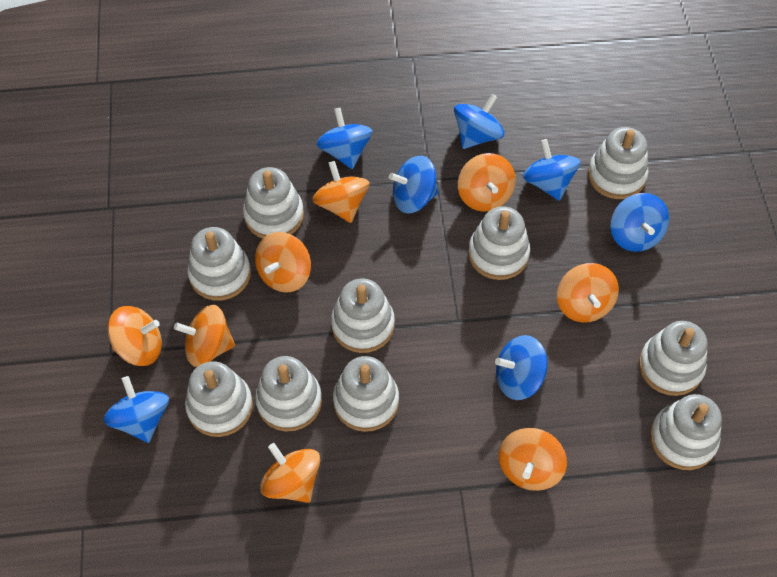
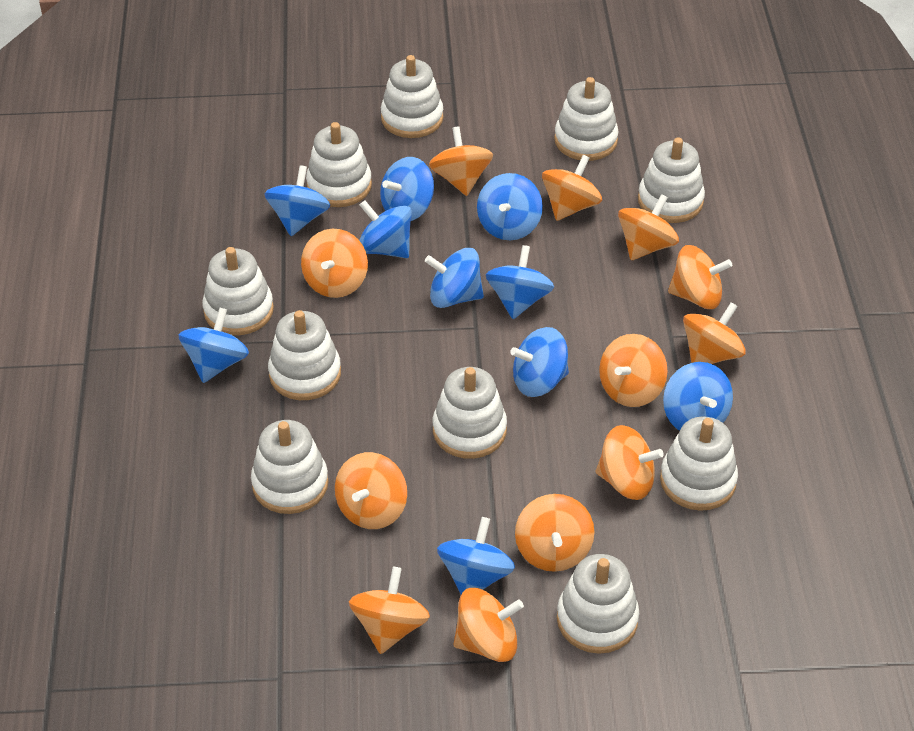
blue spinning top: [104,376,169,443] [316,108,373,169] [389,156,438,213] [454,94,504,149] [495,335,548,400] [522,139,581,201] [610,193,669,252] = 7 -> [179,308,249,383] [264,165,330,236] [359,200,412,258] [380,157,434,221] [425,248,484,308] [437,517,515,594] [477,173,543,240] [486,245,554,319] [510,327,569,397] [663,362,733,431] = 10
orange spinning top: [107,306,162,366] [174,305,235,367] [255,232,311,293] [260,443,321,503] [312,161,370,223] [458,153,515,212] [499,428,567,491] [557,263,619,323] = 8 -> [301,229,368,298] [335,452,407,529] [349,567,430,654] [429,126,493,196] [453,588,524,662] [515,494,594,572] [542,155,602,221] [596,425,664,500] [599,334,667,407] [618,194,679,260] [668,245,732,309] [683,302,746,364] = 12

